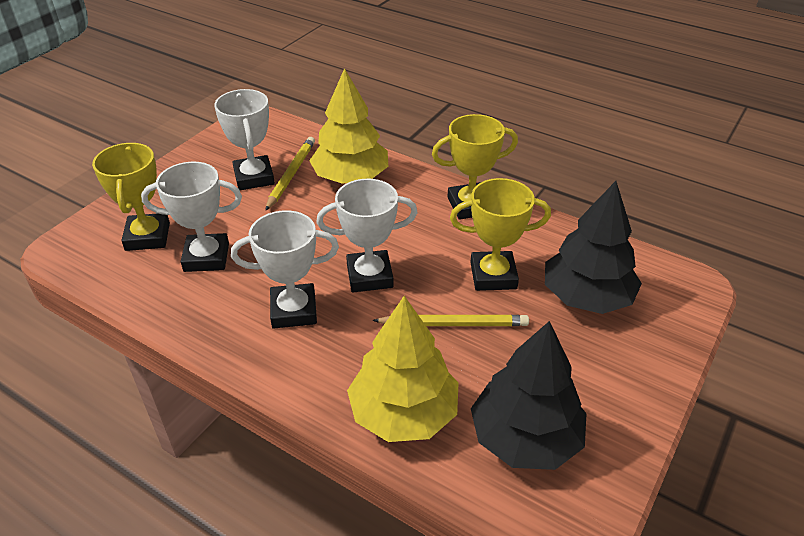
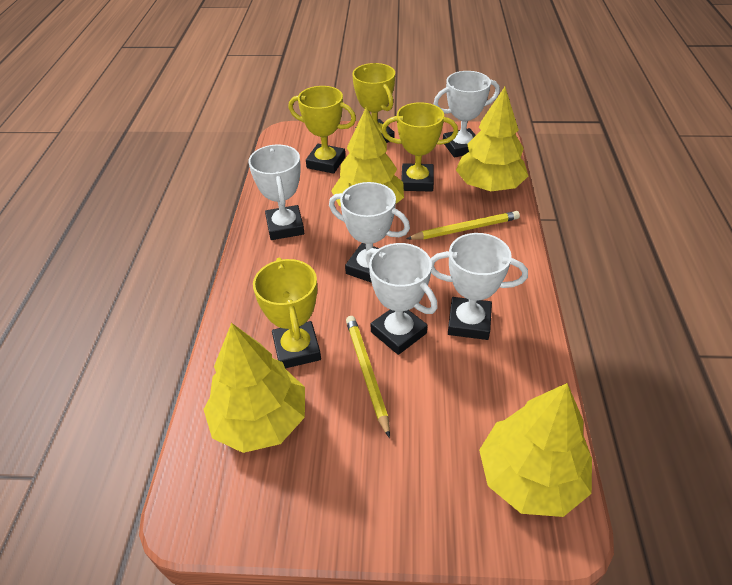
black tree: [471,321,587,470] [545,181,642,314] = 2 -> none = 0
white trophy: [141,162,242,272] [214,89,275,190] [231,210,339,329] [316,179,418,292] = 4 -> [249,144,304,240] [329,182,410,283] [365,243,438,355] [430,233,528,340] [433,71,500,157] = 5
yellow tree: [309,68,389,184] [347,296,459,442] = 2 -> [203,323,305,453] [331,107,404,206] [456,87,528,191] [479,383,592,517] = 4
yellow trophy: [92,143,170,251] [432,114,518,220] [450,178,551,291] = 3 -> [253,258,321,368] [288,86,356,174] [352,63,395,143] [381,102,458,192] = 4

